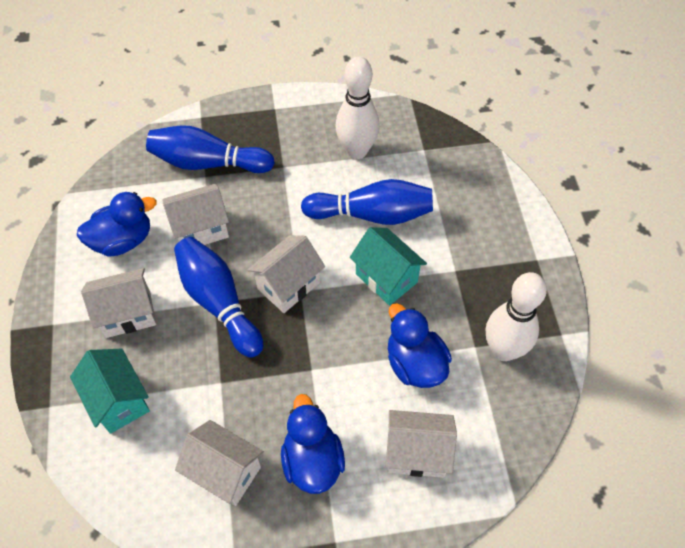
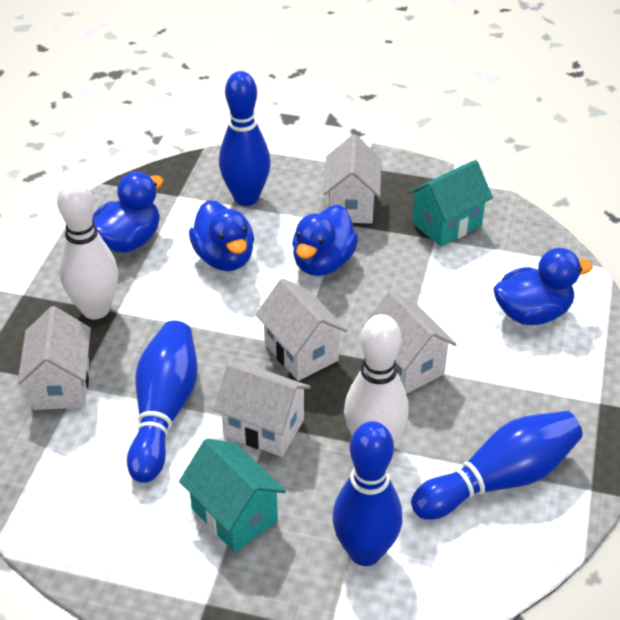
blue bowling pin: [146,126,275,173] [174,237,263,358] [301,179,433,225] = 3 -> [127,320,198,483] [219,71,271,206] [332,421,402,566] [411,411,583,520] = 4
blue duck: [77,192,157,257] [281,394,345,494] [388,303,452,388] = 3 -> [92,172,163,253] [189,200,254,271] [292,205,359,276] [493,248,593,325] = 4

